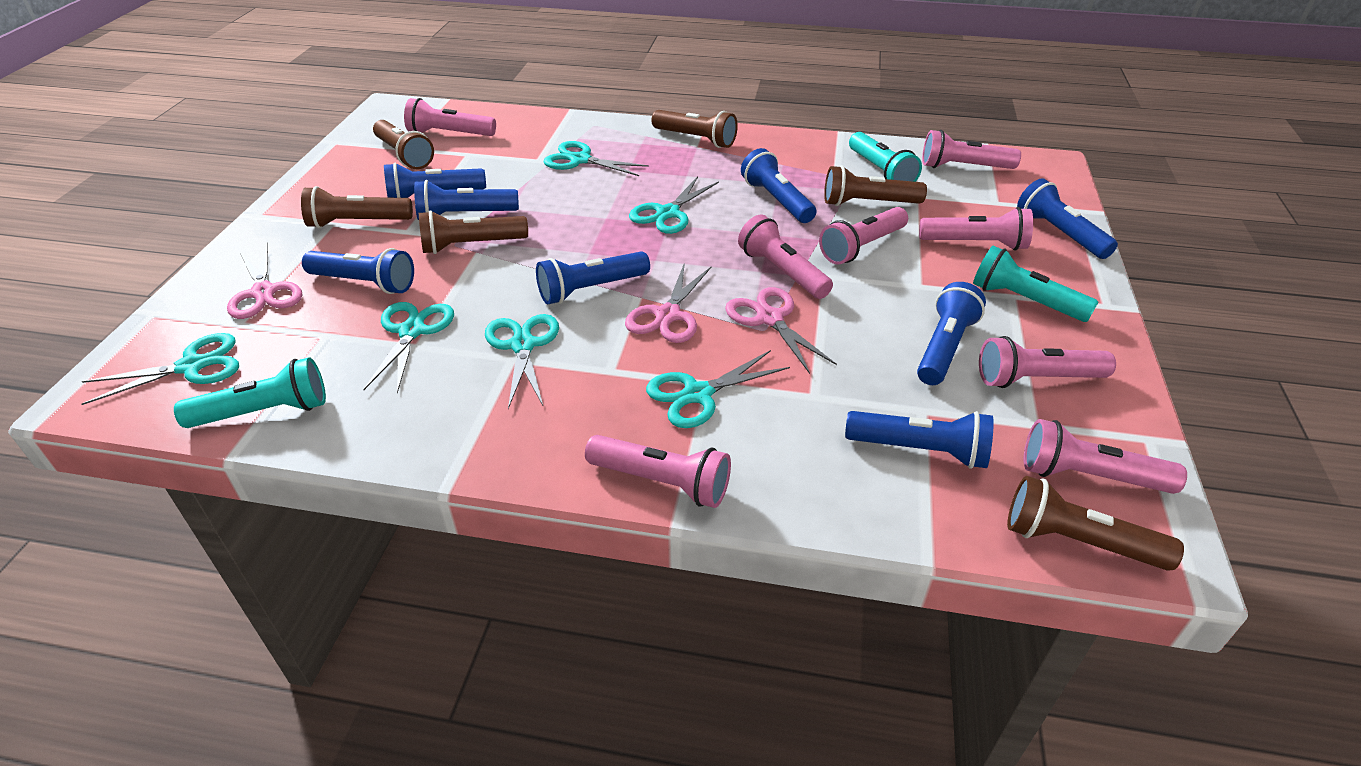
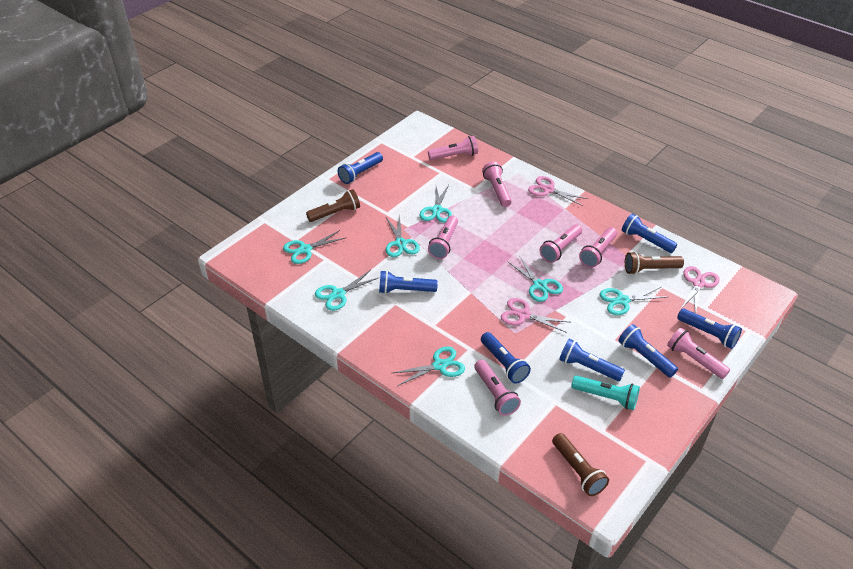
blue flashlight: [302,248,414,294] [384,163,486,198] [414,180,519,220] [536,251,650,304] [741,148,817,223] [845,411,994,469] [917,282,986,385] [1017,178,1118,259] = 8 -> [338,152,383,184] [379,270,438,294] [481,332,531,384] [559,339,625,381] [618,324,678,378] [622,214,677,253] [677,309,742,349] = 7
brown flashlight: [301,186,413,228] [373,120,434,169] [419,210,528,254] [652,110,738,148] [824,165,927,206] [1007,476,1184,571] = 6 -> [306,189,360,222] [552,433,609,496] [625,251,684,275] = 3
pink flashlight: [404,98,496,136] [585,435,731,508] [738,215,833,299] [819,207,908,265] [919,207,1033,250] [922,130,1021,169] [979,336,1116,388] [1024,419,1187,494] = 8 -> [428,136,478,160] [428,216,458,259] [474,360,521,416] [482,162,512,207] [540,224,582,263] [579,227,617,268] [667,328,730,379] = 7
turquoise flashlight: [174,357,326,428] [849,132,922,182] [973,246,1098,322] = 3 -> [571,375,640,410] = 1
turquoise scissors: [81,333,239,405] [363,302,454,394] [485,314,559,409] [544,141,649,176] [629,176,719,234] [646,350,790,428] = 6 -> [283,230,347,264] [315,270,380,311] [386,215,420,257] [392,346,465,386] [419,185,452,223] [507,257,563,302] [600,287,666,315] = 7

